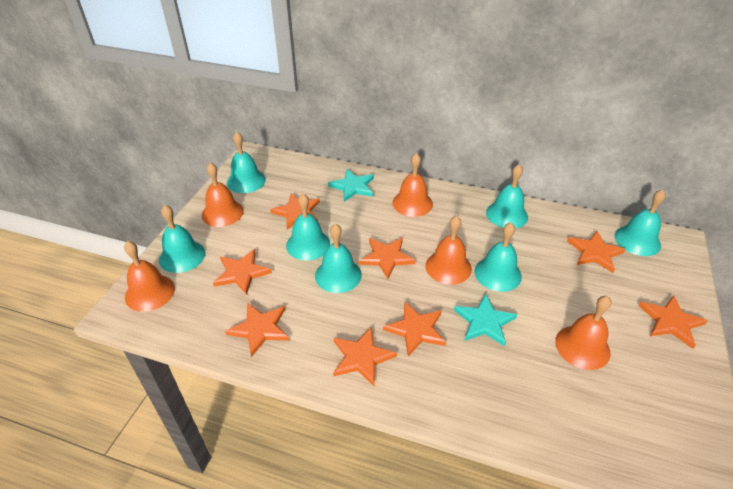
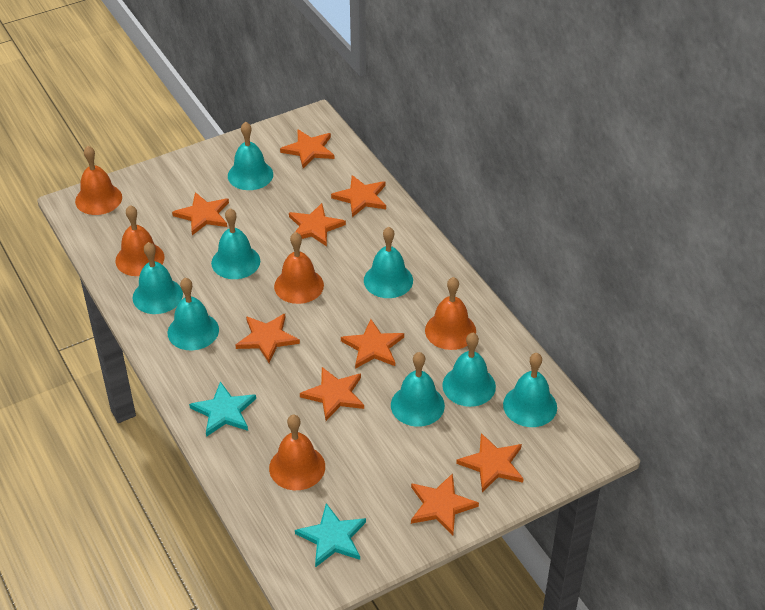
orange star: [213,249,272,295] [225,303,289,357] [270,194,320,230] [333,327,397,386] [359,238,416,279] [383,302,446,356] [567,231,626,273] [638,295,708,349] = 8 -> [172,192,229,235] [236,314,300,363] [280,130,334,168] [289,203,346,247] [300,367,364,421] [331,175,386,217] [341,319,404,369] [411,473,479,535] [456,433,524,492] = 9
turquoise bell: [159,205,205,273] [227,132,266,193] [286,193,330,260] [315,223,362,293] [474,222,522,292] [486,164,528,228] [615,189,666,256] = 7 -> [132,242,183,314] [168,278,219,350] [211,208,260,279] [228,122,273,190] [364,227,413,298] [391,352,445,427] [442,333,496,407] [503,353,557,427] = 8

